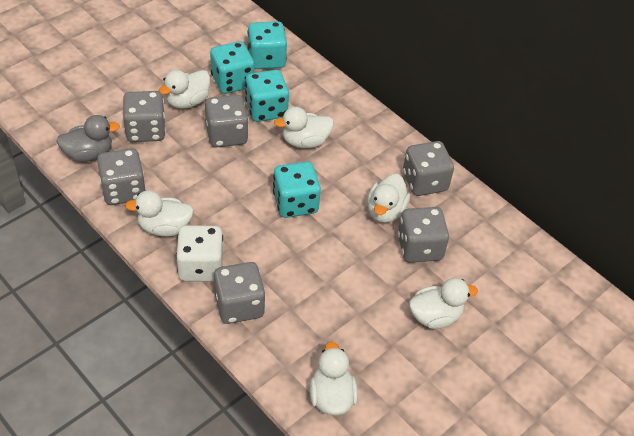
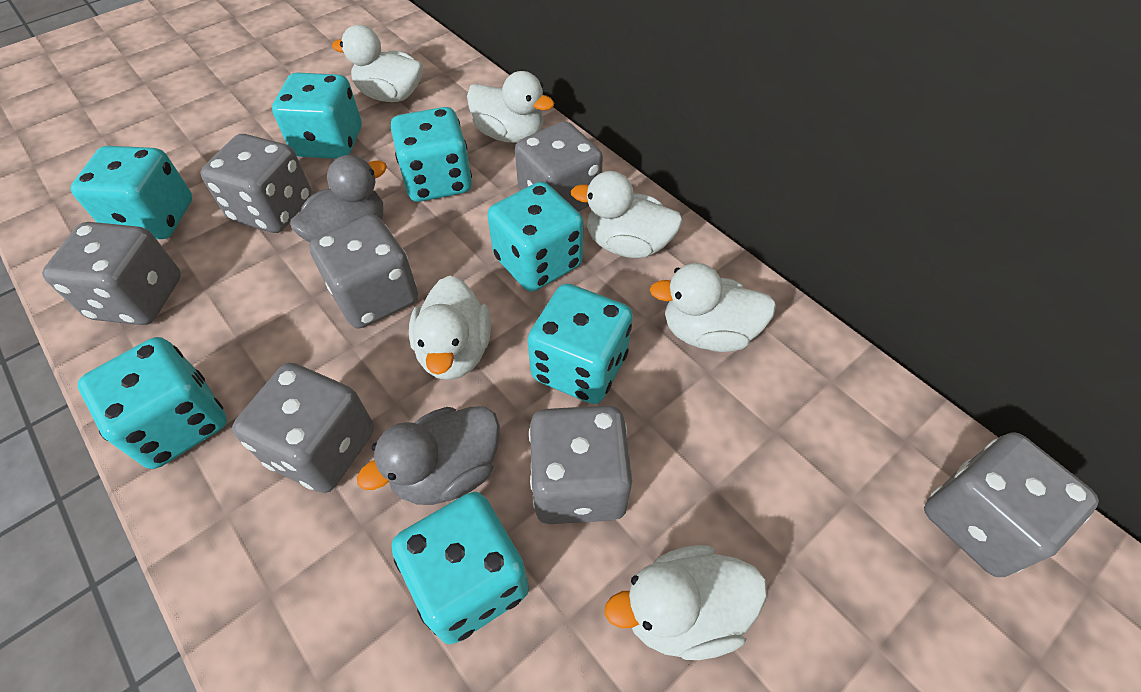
grey dice: [97,148,146,205] [123,91,166,142] [205,95,249,148] [214,262,266,324] [398,207,449,263] [403,141,454,196] = 6 -> [42,222,181,325] [201,134,312,233] [232,363,374,493] [309,215,418,329] [515,121,603,212] [529,405,632,524] [924,432,1099,577] = 7
grey duck: [56,115,120,162] = 1 -> [290,155,387,243] [357,406,500,505] = 2
turquoise dice: [210,42,254,94] [245,70,289,122] [247,21,287,69] [273,162,321,218] = 4 -> [71,146,192,239] [78,337,227,469] [272,72,361,159] [391,107,472,202] [392,492,529,644] [487,182,584,292] [527,284,633,404] = 7
white dice: [176,225,223,282] = 1 -> none = 0

